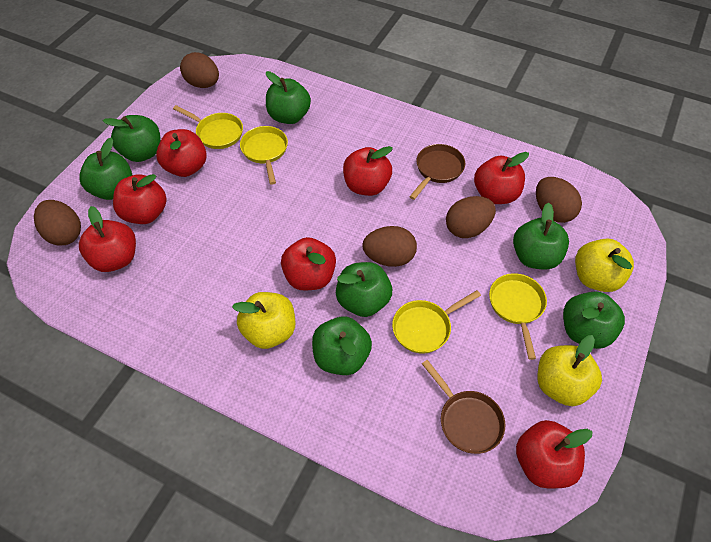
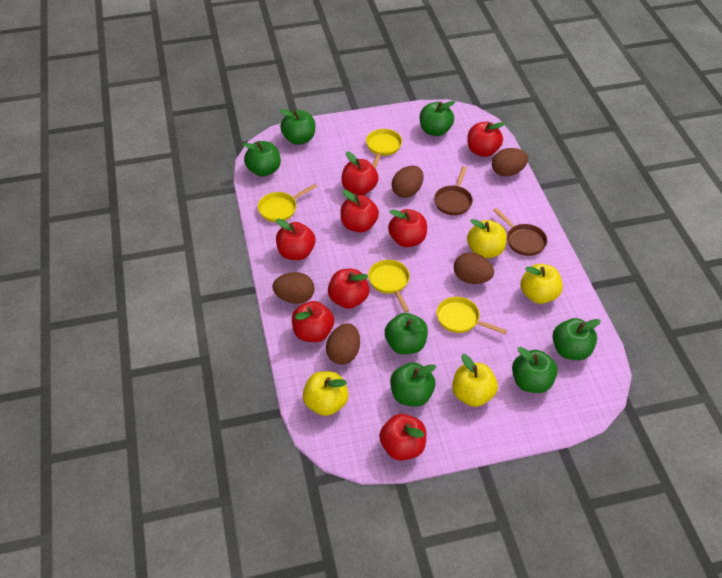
red apple: [79,206,136,272] [113,174,167,224] [156,129,207,177] [281,237,336,291] [343,146,393,196] [474,152,529,204] [516,420,593,488] = 7 -> [276,219,315,260] [292,301,334,342] [328,269,369,309] [340,189,379,233] [341,151,379,195] [379,414,426,461] [388,209,427,247] [467,122,505,157] = 8
yellow apple: [232,292,295,349] [537,335,602,406] [575,239,634,292] = 3 -> [303,371,349,416] [452,354,498,407] [467,219,507,258] [521,264,563,304] = 4

